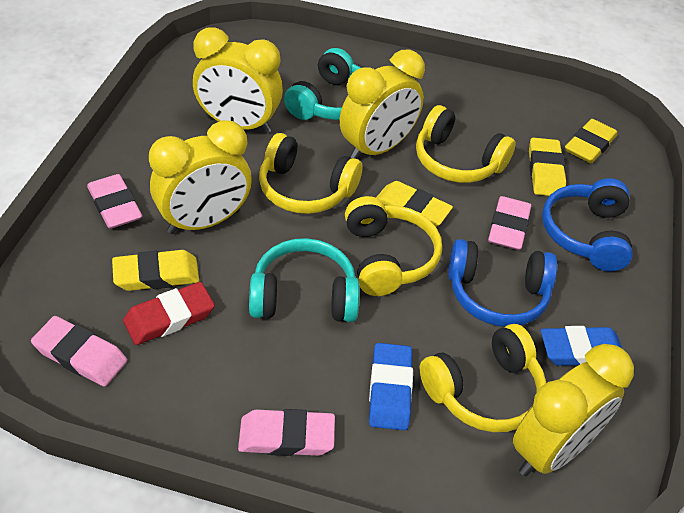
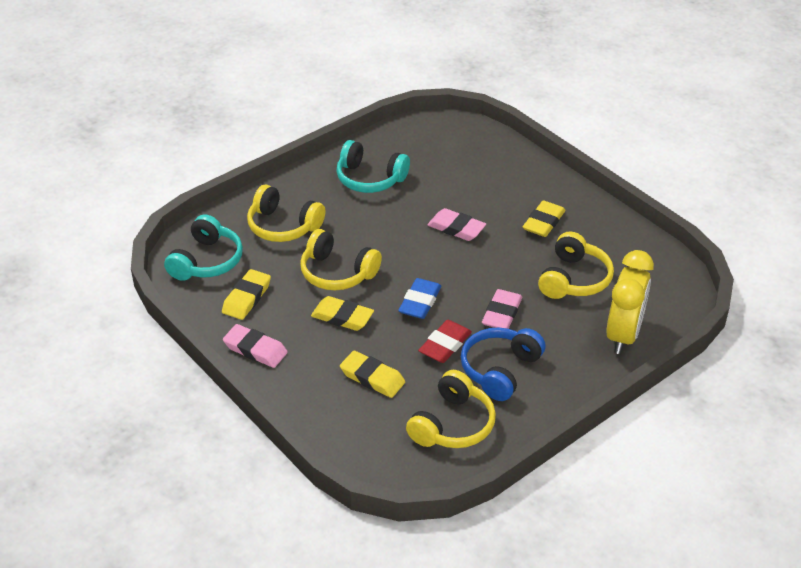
blue eraser: [369,343,413,431] [541,326,622,366] = 2 -> [398,278,441,319] = 1
blue headphones: [448,239,557,327] [542,178,633,272] = 2 -> [461,327,546,401] = 1
pink eraser: [31,316,127,387] [87,174,142,229] [238,409,335,456] [488,196,531,250] = 4 -> [223,324,288,368] [427,208,486,241] [482,289,522,329] = 3
yellow clock: [149,120,252,234] [193,27,283,134] [339,49,425,159] [513,344,634,476] = 4 -> [606,250,654,354] = 1

